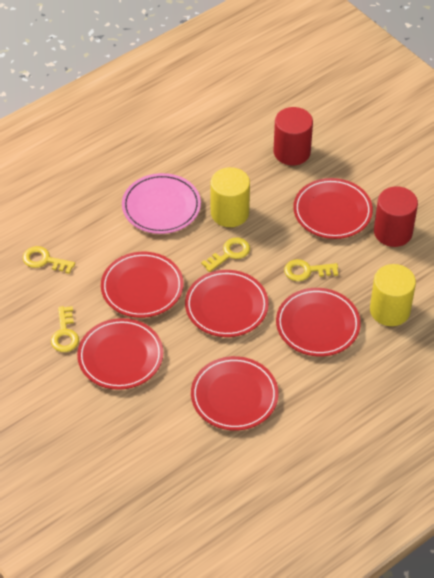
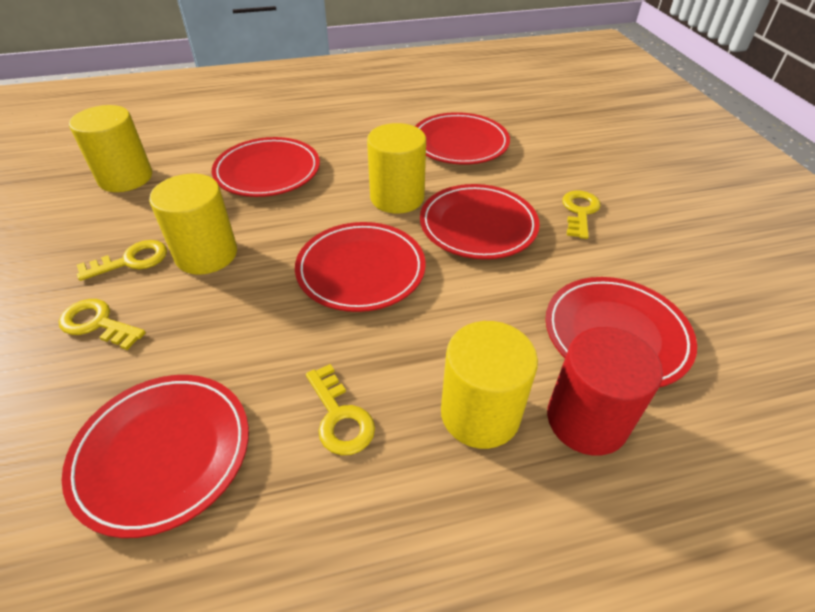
pink plate: [122,173,201,234] = 1 -> none = 0
red cylinder: [274,107,313,166] [374,186,418,247] = 2 -> [547,327,663,456] = 1
yellow cylinder: [210,167,250,227] [370,264,416,326] = 2 -> [69,105,152,192] [149,174,237,274] [367,123,426,214] [441,321,538,449] = 4

